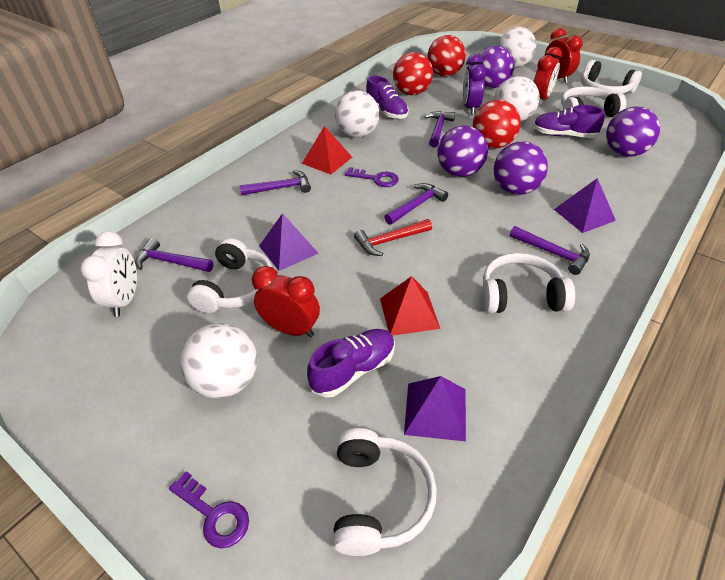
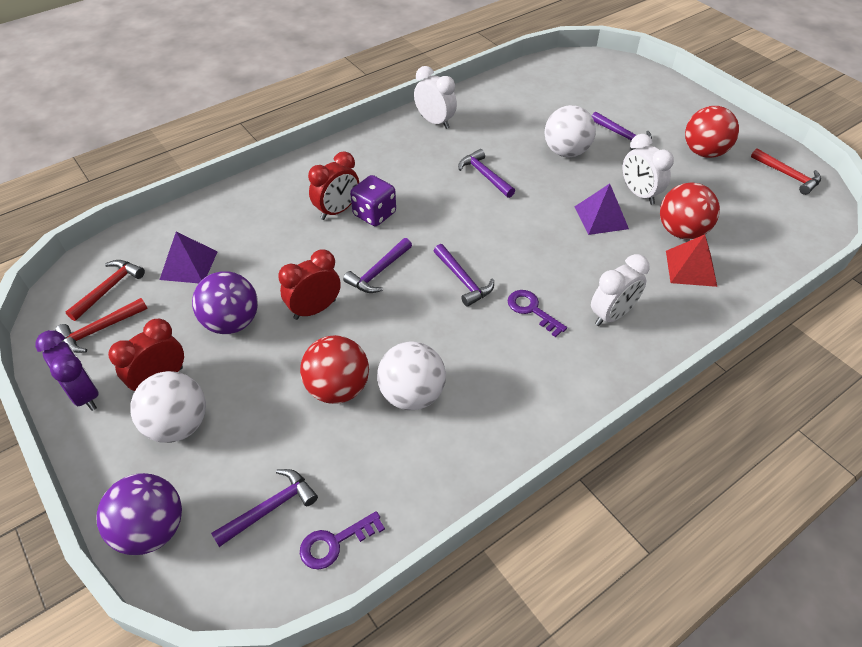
purple ball: [437,125,488,177] [479,45,515,88] [494,141,548,195] [606,106,660,157] = 4 -> [96,473,182,555] [192,271,258,334] = 2
purple dice: none = 0 -> [350,175,396,226] = 1
purple pyramid: [259,213,319,271] [404,376,466,441] [554,178,616,233] = 3 -> [159,232,218,283] [575,184,629,235] = 2
purple shoe: [307,329,395,397] [366,76,409,119] [533,105,605,138] = 3 -> none = 0
red hammer: [354,219,432,256] = 1 -> [55,298,147,353] [66,260,145,321] [751,148,821,195] = 3
red pyramid: [302,126,352,174] [380,276,440,336] = 2 -> [666,235,717,287] = 1
white ball: [180,323,257,398] [335,90,380,138] [494,76,540,121] [498,27,536,68] = 4 -> [130,371,206,443] [377,341,446,410] [545,105,596,157] = 3
white clock: [80,231,137,317] = 1 -> [414,66,457,129] [591,254,649,326] [623,134,674,205] = 3
white headphones: [187,238,272,313] [333,428,437,556] [482,253,575,313] [561,86,626,117] [581,60,642,94] = 5 -> none = 0

